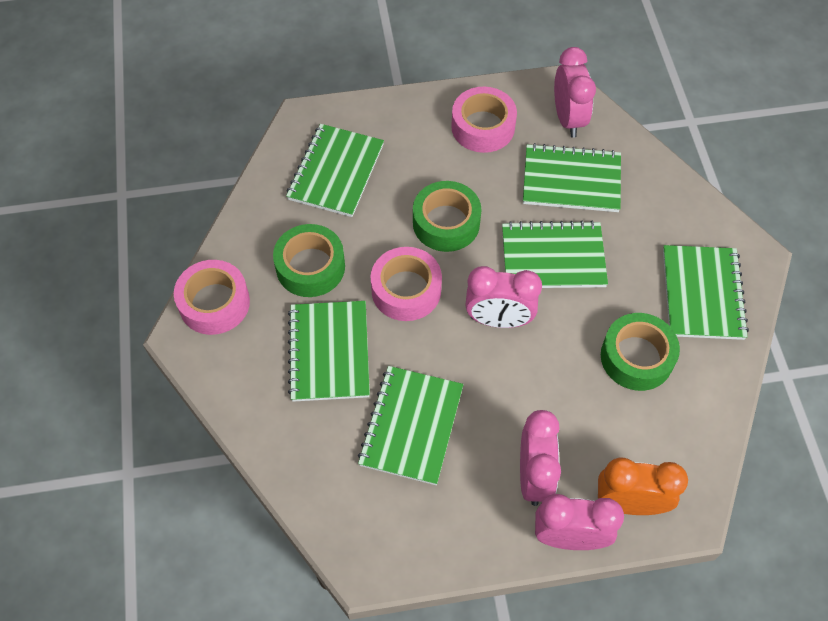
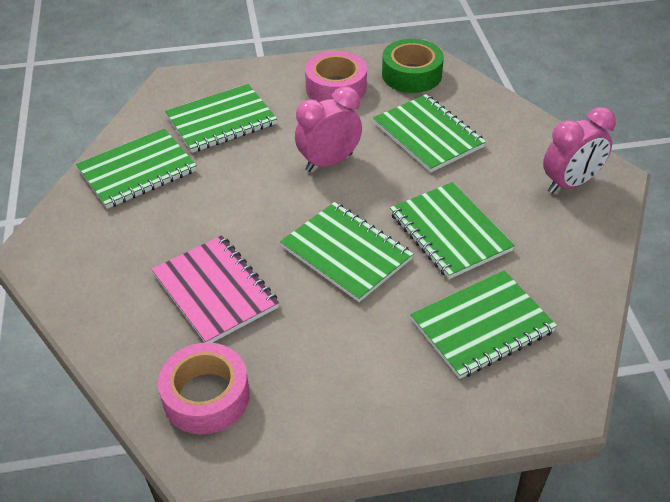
green tape: [273,224,345,297] [413,181,481,252] [601,313,680,391] = 3 -> [382,39,444,93] = 1
orange clock: [598,457,688,515] = 1 -> none = 0
pink clock: [465,266,542,328] [520,410,561,506] [535,494,624,550] [554,47,596,138] = 4 -> [295,86,362,172] [543,107,616,194] = 2
pink notebook: none = 0 -> [152,235,279,343] = 1
pink tape: [174,260,250,335] [371,247,442,321] [451,87,517,153] = 3 -> [158,342,250,434] [305,51,367,102] = 2

